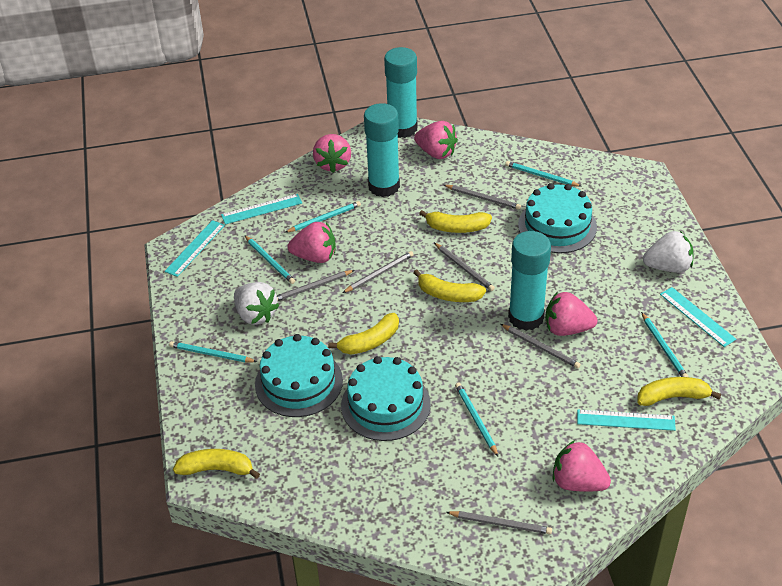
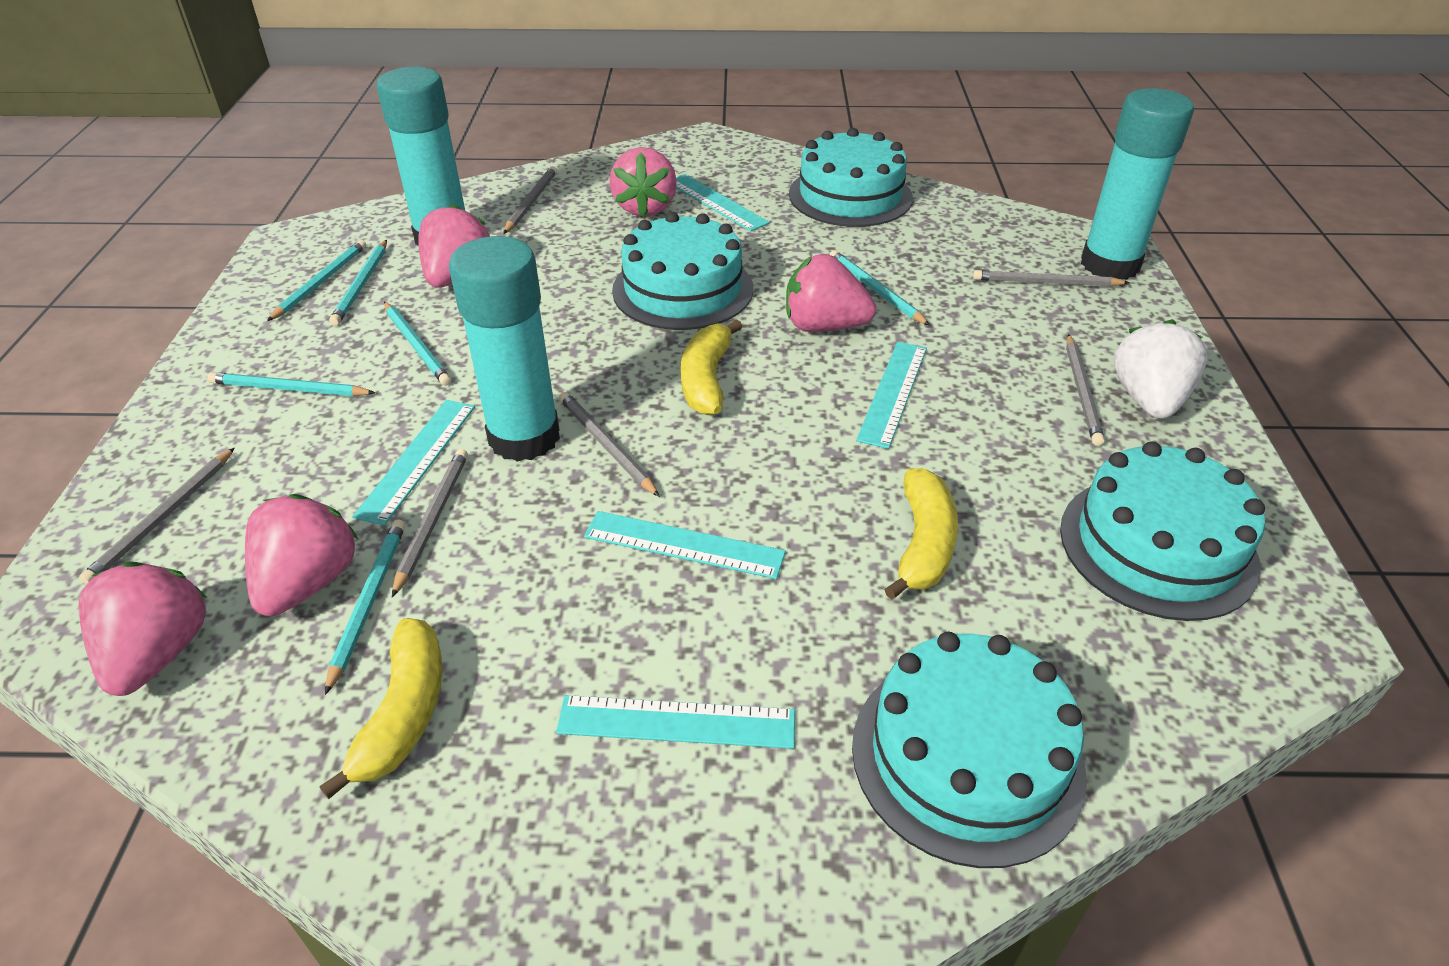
turquoise cake: [255,334,343,417] [341,356,431,441] [518,183,597,253] = 3 -> [612,212,753,330] [789,128,913,227] [852,632,1087,868] [1060,441,1265,621] = 4
turquoise ruler: [165,220,225,277] [221,194,302,224] [577,410,676,431] [660,287,736,347] = 4 -> [352,400,475,526] [556,695,795,749] [584,511,786,579] [676,174,770,232] [856,342,927,449] = 5
white strawberry: [234,282,279,325] [643,231,693,273] = 2 -> [1114,319,1208,419] = 1
yellow banana: [173,449,260,479] [328,313,399,355] [413,269,486,302] [419,210,492,233] [637,377,721,406] = 5 -> [320,618,442,799] [681,319,742,415] [884,468,958,599] = 3

